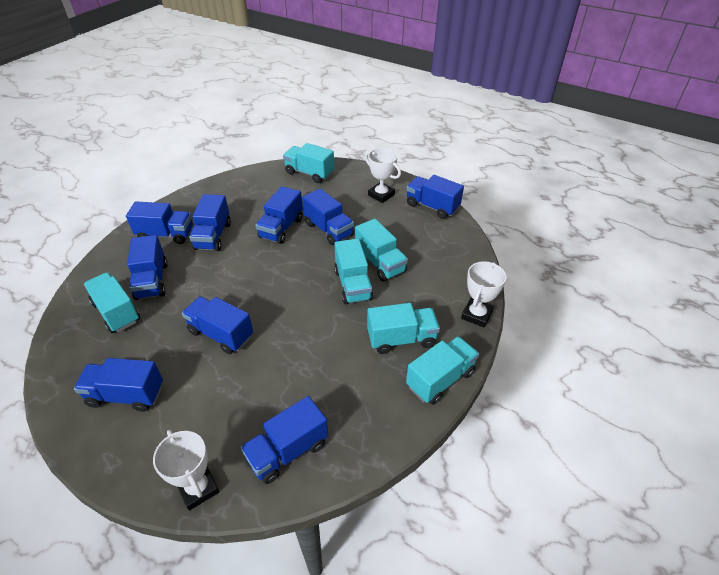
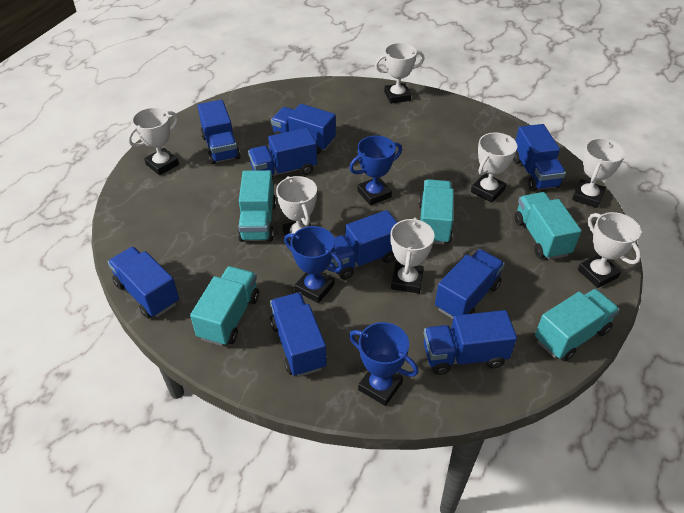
blue trophy: none = 0 -> [284,226,343,303] [349,136,402,205] [349,322,419,406] = 3
turquoise truck: [84,272,140,333] [283,143,334,183] [334,238,374,304] [355,219,408,281] [367,303,440,354] [406,336,479,405] = 6 -> [190,266,259,346] [238,170,276,242] [419,179,454,245] [514,192,581,260] [535,289,620,362] = 5
white trophy: [153,430,219,511] [365,148,401,203] [461,261,506,328] = 3 -> [128,107,179,175] [276,176,317,243] [375,43,425,104] [390,218,434,293] [471,132,517,202] [572,138,625,208] [578,212,641,288] = 7

